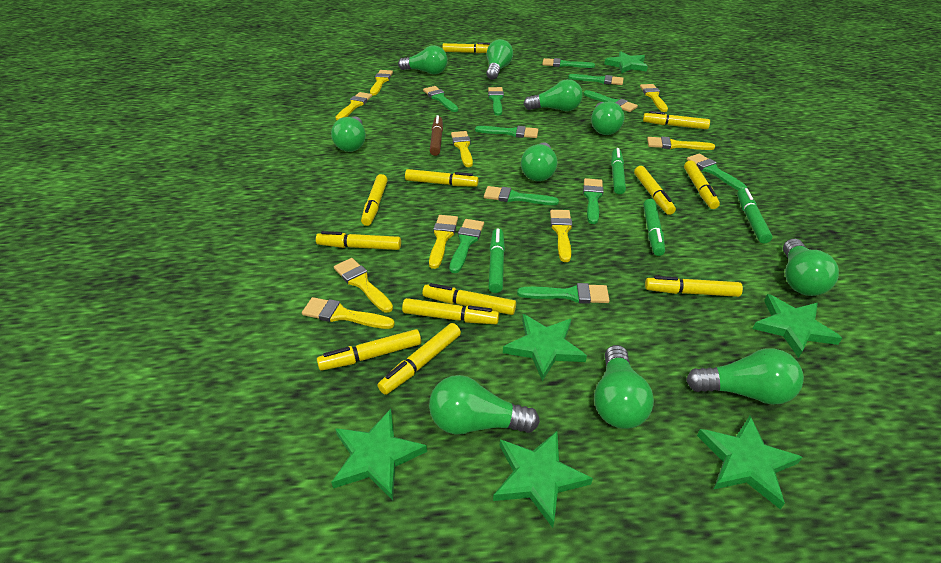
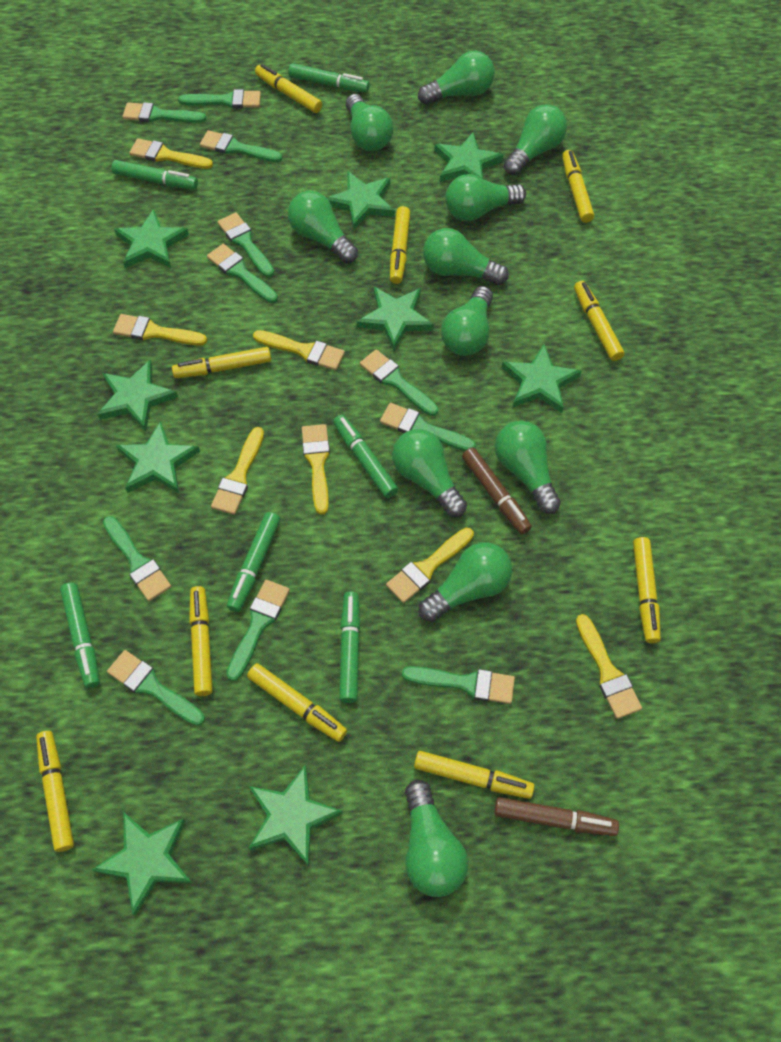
brown marker: [430,115,443,156] = 1 -> [462,447,532,534] [494,797,619,836] = 2
green light bulb: [331,116,366,152] [398,45,448,74] [429,375,540,434] [486,39,513,80] [521,142,557,181] [523,79,583,111] [591,101,624,135] [594,345,654,429] [686,348,804,405] [783,239,839,296] = 10 -> [288,191,358,263] [346,94,393,151] [392,429,467,517] [405,780,468,897] [418,51,494,105] [418,542,512,622] [423,228,509,285] [441,286,493,356] [445,174,526,221] [495,421,561,514] [504,104,567,176] = 11
green marker: [488,229,505,293] [611,148,626,194] [643,199,665,256] [737,188,772,243] = 4 -> [60,582,100,688] [112,160,198,190] [227,512,280,612] [288,63,370,93] [333,415,398,498] [339,592,360,703] = 6
green star: [331,409,427,500] [493,431,593,528] [503,314,587,381] [604,51,648,74] [697,416,802,509] [753,294,842,358] = 6 -> [92,813,192,916] [97,360,178,431] [114,209,189,268] [116,421,200,493] [249,764,343,866] [327,172,395,230] [357,287,434,351] [434,132,503,182] [502,344,582,413] = 9
yellow brush: [302,297,395,329] [334,258,393,313] [336,92,372,120] [370,70,393,96] [429,215,458,269] [451,131,473,167] [550,210,572,262] [640,84,668,112] [647,137,715,150] = 9 -> [113,314,207,345] [129,138,213,169] [211,427,264,515] [253,330,345,370] [302,424,330,515] [386,528,474,603] [576,614,642,719] = 7
yellow marker: [316,231,401,250] [317,329,421,371] [361,174,388,226] [378,323,461,395] [402,298,499,324] [405,169,479,187] [422,283,516,315] [442,42,490,53] [634,166,676,215] [643,111,710,129] [645,276,743,297] [684,160,720,209] = 12 -> [36,731,74,852] [172,347,271,378] [189,586,213,696] [247,663,347,742] [255,64,322,113] [390,206,410,284] [414,751,534,799] [562,150,594,223] [574,281,624,361] [633,537,661,643] = 10

